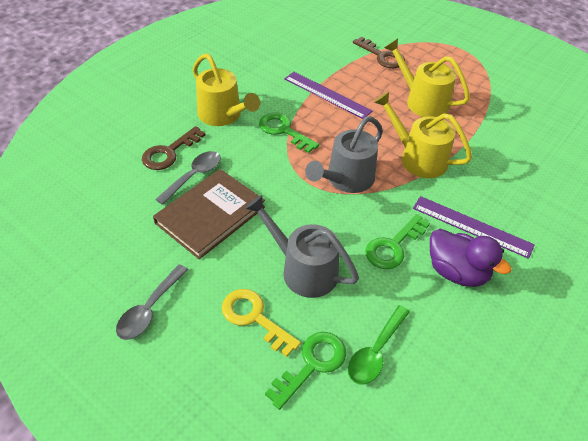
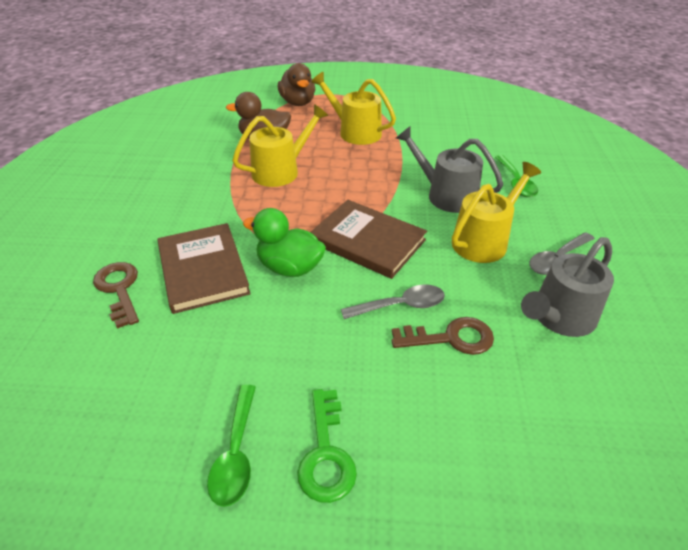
brown book: [153,169,265,259] = 1 -> [157,223,251,314] [310,200,427,279] = 2
brown duck: none = 0 -> [226,92,291,139] [278,63,315,106] = 2
green duck: none = 0 -> [243,208,326,277] = 1
green key: [259,113,319,153] [265,332,346,410] [365,214,430,269] = 3 -> [297,389,357,503] = 1
green spoon: [348,305,410,384] = 1 -> [207,385,256,507] [495,155,538,197] = 2
purple duck: [430,229,512,287] = 1 -> none = 0
purple ruler: [284,72,372,119] [413,196,535,259] = 2 -> none = 0
yellow key: [222,289,301,357] = 1 -> none = 0

